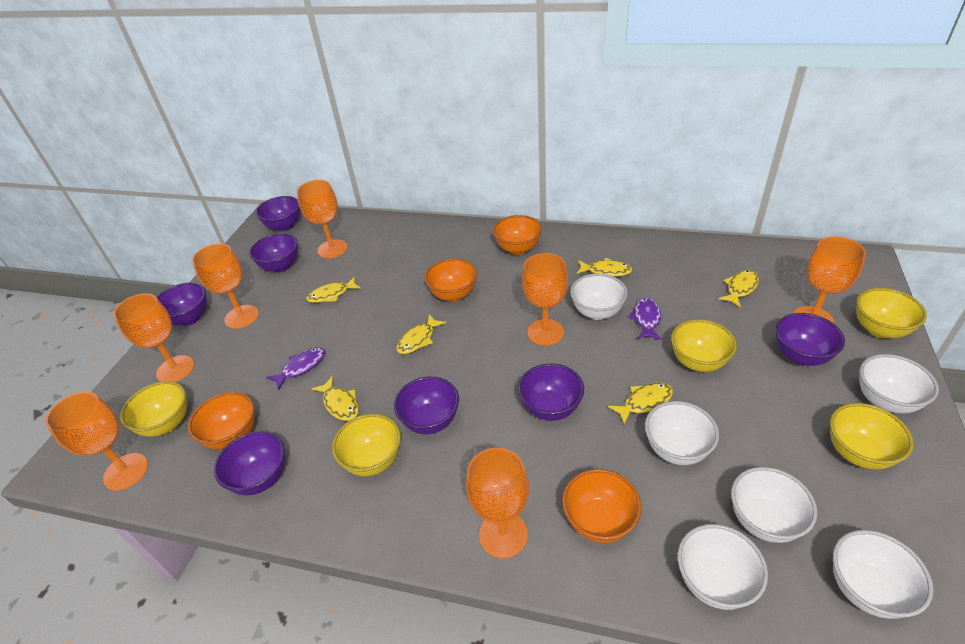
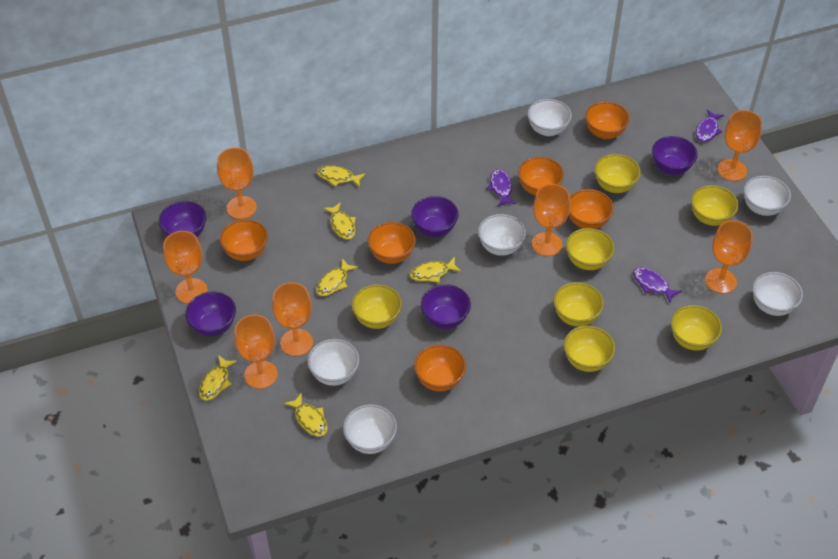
orange bowl: [188,392,255,450] [425,258,477,302] [493,215,542,255] [562,469,642,543] = 4 -> [220,219,268,261] [368,222,416,264] [414,344,466,392] [518,157,564,195] [569,189,614,229] [585,101,630,139] = 6
purple bowl: [156,283,207,326] [214,431,285,495] [249,233,298,273] [256,196,300,232] [394,377,459,434] [518,363,584,421] [775,313,845,366] = 7 -> [159,201,206,237] [185,292,236,336] [411,196,459,237] [421,284,471,329] [652,136,698,175] = 5
purple fish: [266,347,325,390] [628,297,662,340] = 2 -> [487,169,516,206] [633,268,682,303] [695,110,724,142] = 3
yellow bowl: [120,381,187,437] [332,414,401,476] [671,319,737,372] [830,403,914,470] [856,288,927,338] = 5 -> [352,284,402,329] [553,282,604,327] [564,326,615,372] [566,228,614,270] [594,154,641,193] [671,305,722,351] [691,185,739,226] = 7

